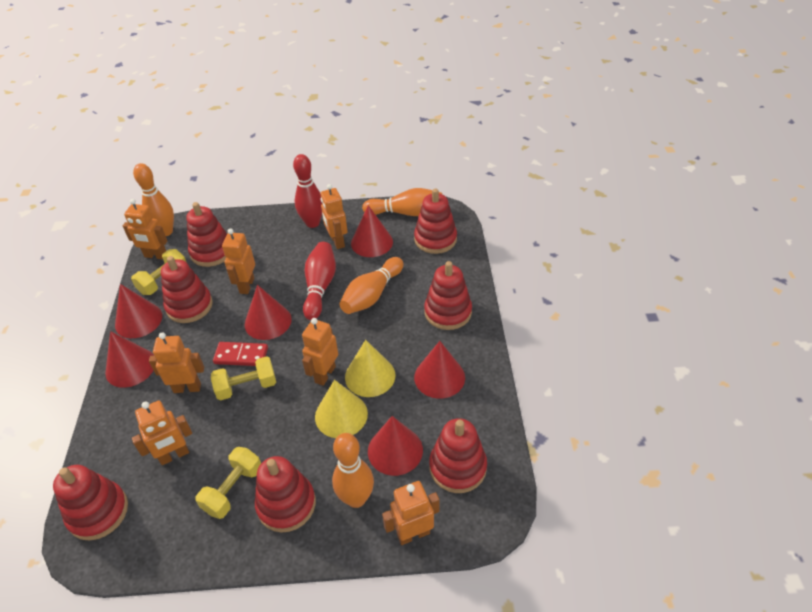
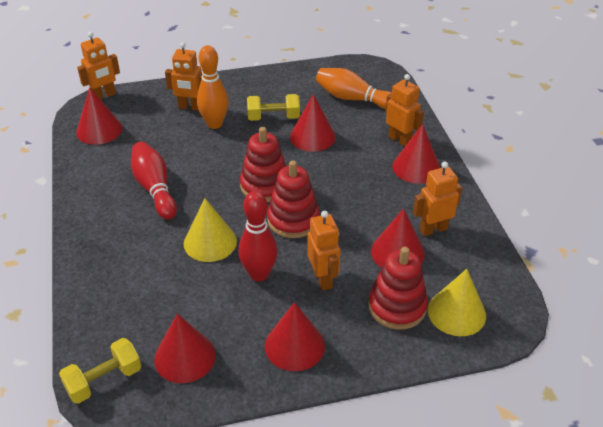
orange bowling pin: [133,163,174,236] [332,433,374,508] [340,257,403,314] [362,188,442,216] = 4 -> [197,45,229,129] [316,68,391,109] = 2
orange robot: [123,199,167,260] [132,401,192,465] [149,332,204,393] [222,228,255,294] [302,318,338,386] [320,184,348,249] [382,481,439,545] = 7 -> [77,32,120,100] [165,42,202,111] [307,211,341,291] [386,74,424,146] [413,162,462,236] = 5
red domino: [213,342,268,366] = 1 -> none = 0
red stacking toy: [53,465,128,540] [161,256,213,323] [186,202,227,267] [255,456,316,532] [414,189,457,254] [424,261,472,330] [429,418,487,493] = 7 -> [240,127,286,202] [267,160,320,238] [368,247,428,330] = 3
yellow dumbbell: [131,249,187,295] [195,447,261,519] [211,356,276,400] = 3 -> [59,338,141,404] [247,94,300,121] = 2

